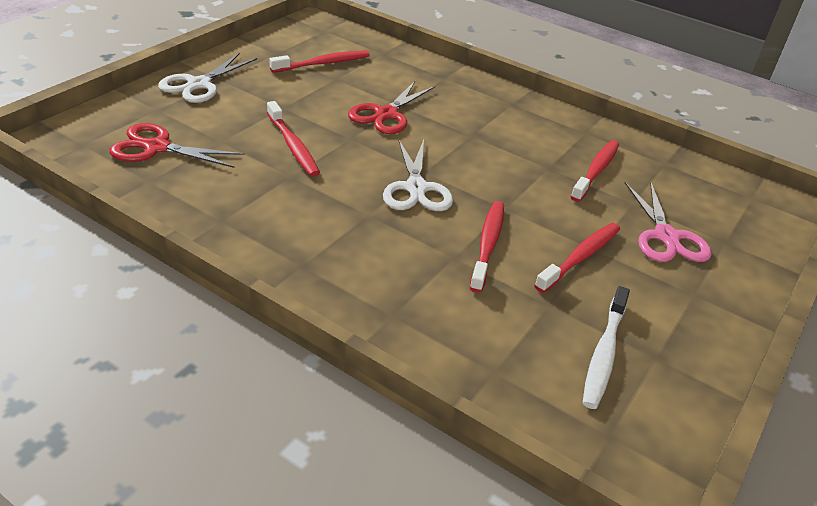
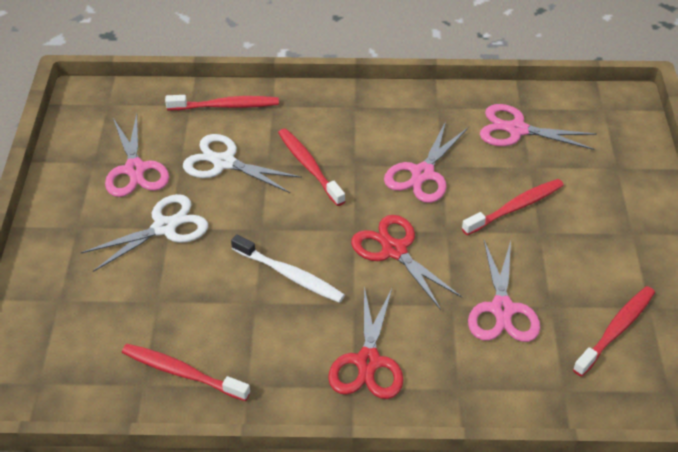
pink scissors: [625,181,711,262] = 1 -> [105,114,169,197] [384,121,468,203] [468,240,540,342] [480,104,596,150] = 4

